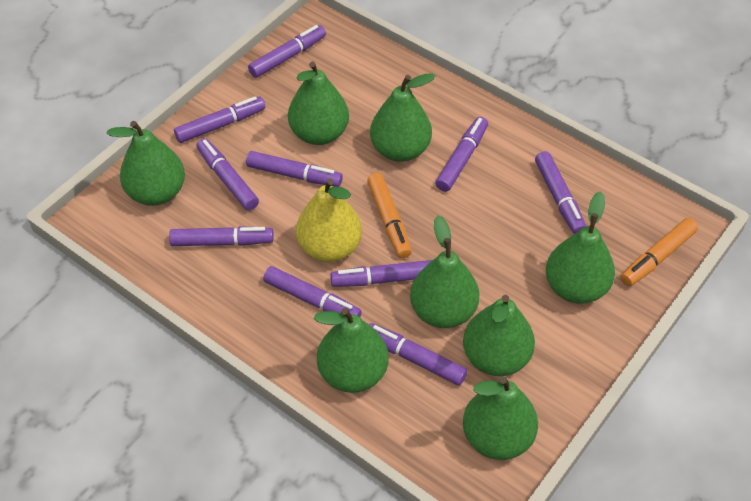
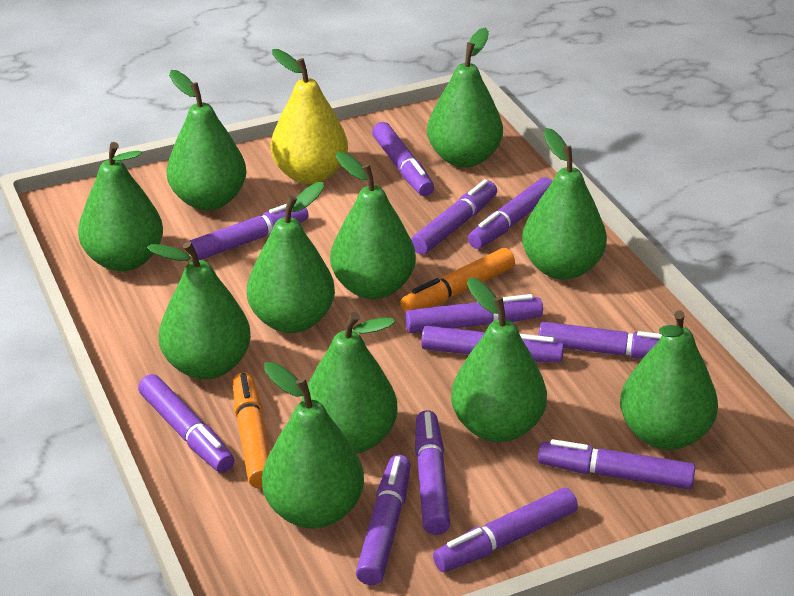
green pear: [106,121,185,206] [288,61,349,145] [314,308,388,393] [370,73,435,162] [410,216,479,328] [463,295,535,376] [463,376,538,460] [546,191,615,304] = 8 -> [78,142,163,271] [147,241,251,379] [167,70,246,210] [247,182,335,333] [262,362,364,529] [301,312,397,454] [330,152,416,299] [427,27,503,167] [451,277,547,442] [522,128,607,280] [620,310,718,450] = 11
purple marker: [169,226,274,246] [174,96,265,143] [197,138,259,210] [246,151,343,187] [248,25,326,78] [263,266,362,317] [330,260,432,287] [369,323,467,385] [435,117,488,192] [535,151,586,234] = 10 -> [138,374,234,473] [190,204,309,260] [356,455,411,585] [372,122,434,196] [405,294,543,333] [411,179,497,255] [415,410,450,535] [421,326,564,363] [433,488,578,572] [468,177,553,249] [538,322,662,359] [538,439,695,489] = 12

